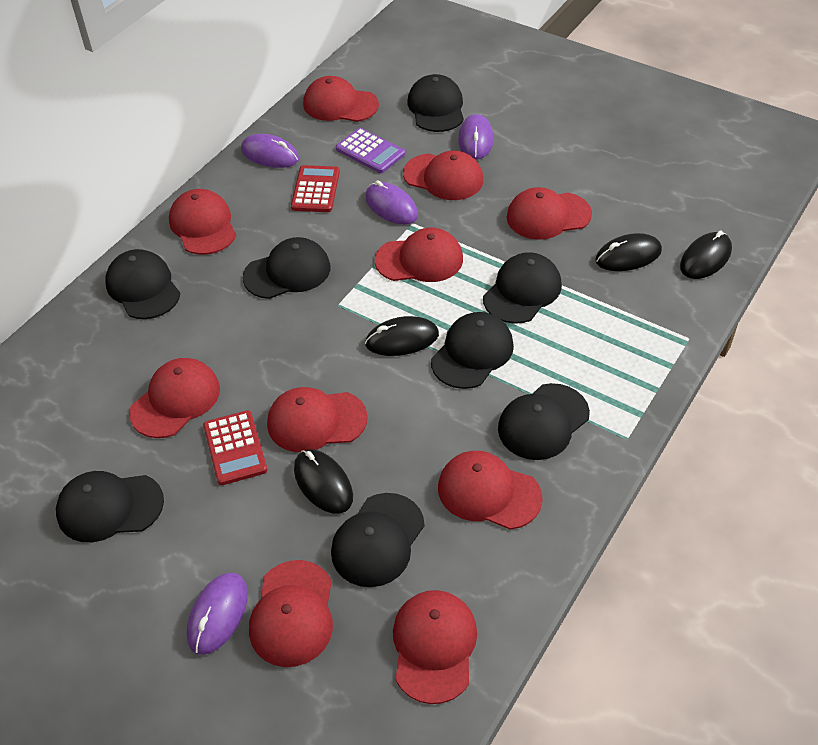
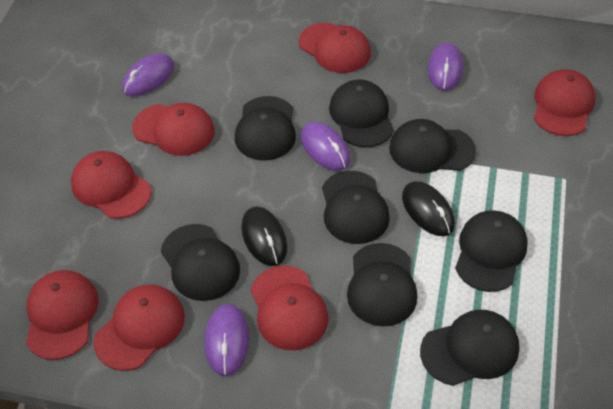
black mouse: [294,450,353,514] [365,316,439,356] [595,233,662,271] [680,230,732,279] = 4 -> [241,206,287,266] [402,181,455,236] = 2
purple calculator: [336,128,405,173] = 1 -> none = 0
red calculator: [203,410,267,485] [291,165,340,212] = 2 -> none = 0
red cap: [129,358,220,438] [169,189,236,255] [249,560,333,667] [267,387,368,452] [303,76,379,122] [375,228,463,282] [393,590,477,704] [403,151,483,200] [438,451,543,530] [507,187,592,240] = 10 -> [26,270,99,360] [71,151,152,219] [93,285,185,371] [132,103,214,156] [251,266,328,350] [299,23,371,73] [534,69,595,136] = 7

